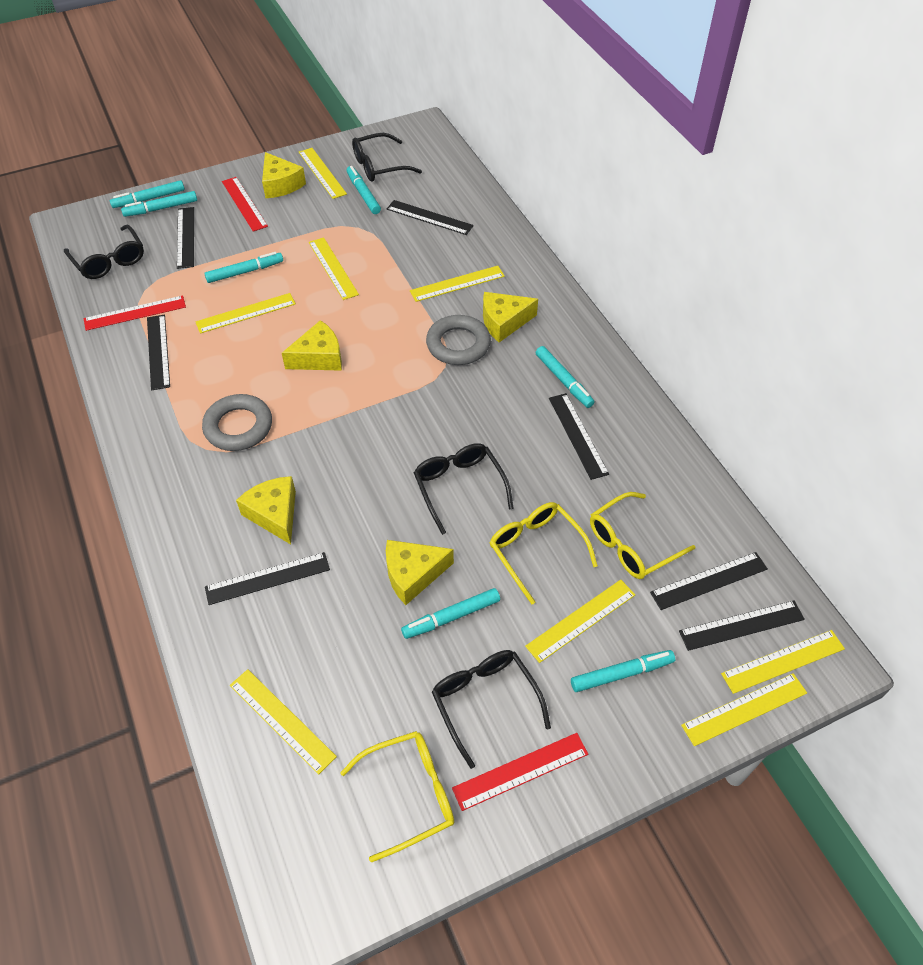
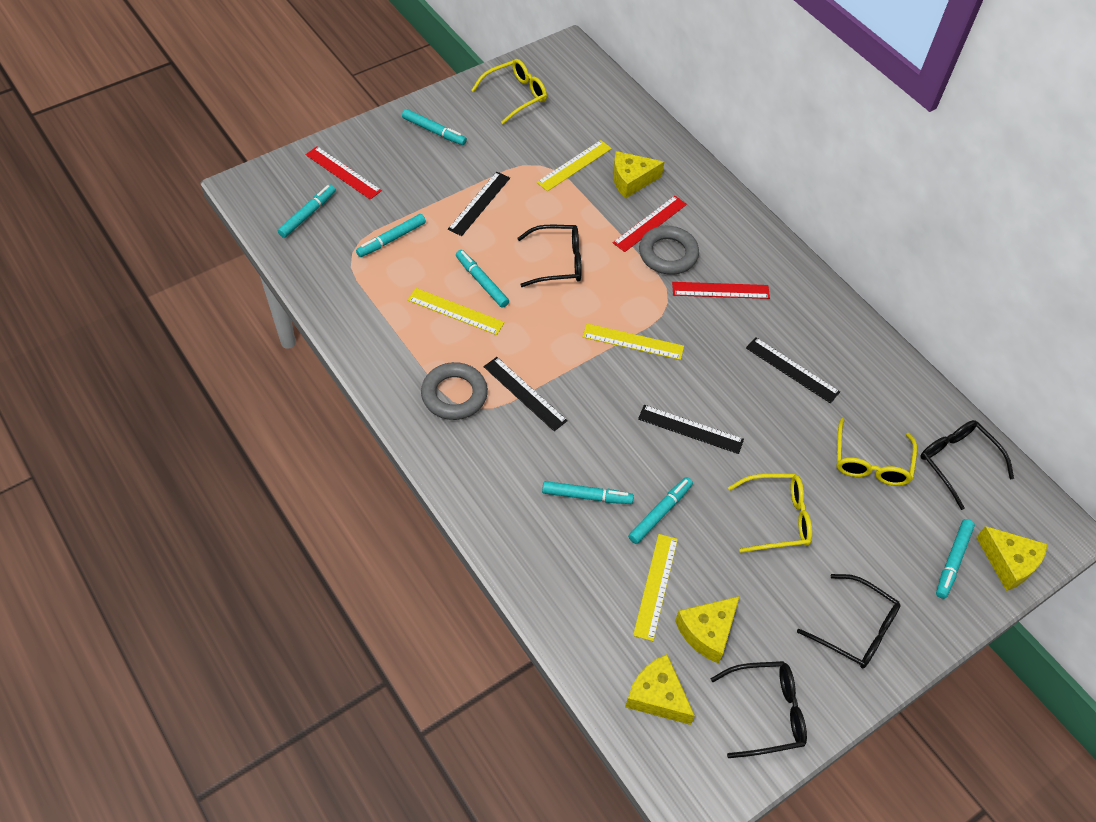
black ruler: [147,315,170,390] [177,207,194,269] [205,552,330,605] [387,200,474,235] [549,393,609,480] [650,552,768,610] [679,601,805,651] = 7 -> [448,172,510,236] [484,357,568,431] [638,405,744,454] [746,337,840,403] = 4
yellow cheese: [236,476,296,544] [262,152,306,198] [282,320,342,371] [386,540,454,605] [483,292,538,342] = 5 -> [613,151,664,199] [625,654,695,725] [675,596,740,664] [976,526,1048,591] = 4
yellow ruler: [195,293,296,334] [230,669,337,774] [299,148,347,199] [309,237,359,300] [410,266,505,302] [525,580,635,663] [681,673,807,746] [721,630,845,694] = 8 -> [408,288,504,335] [537,140,612,191] [583,324,684,360] [633,534,678,641] = 4

